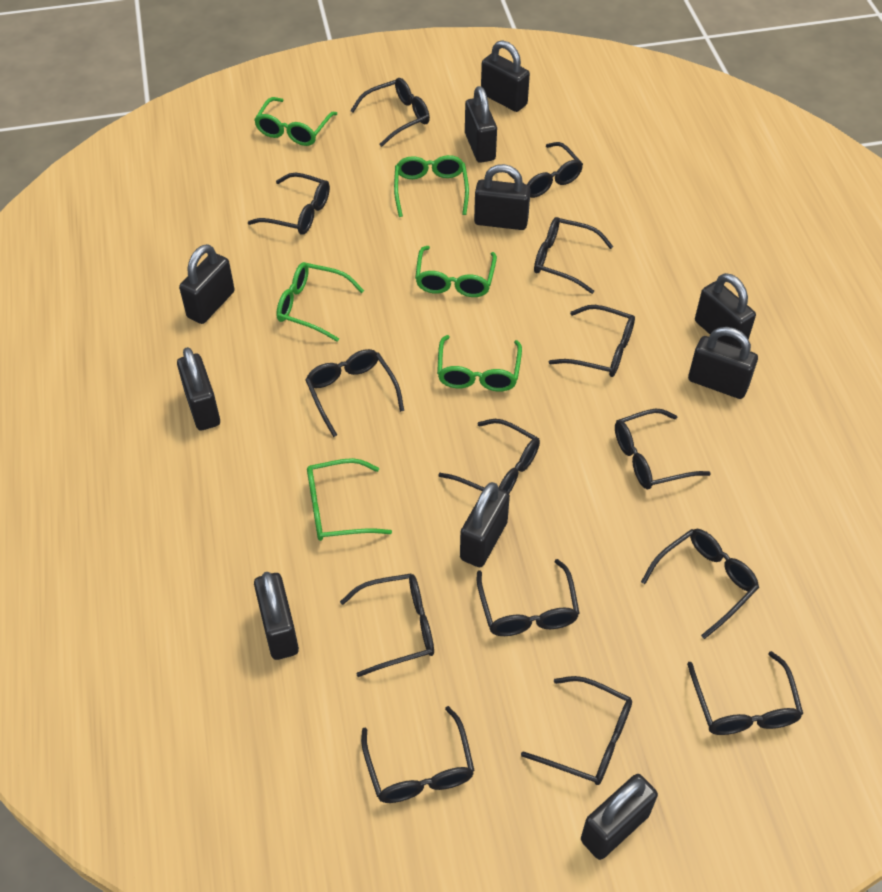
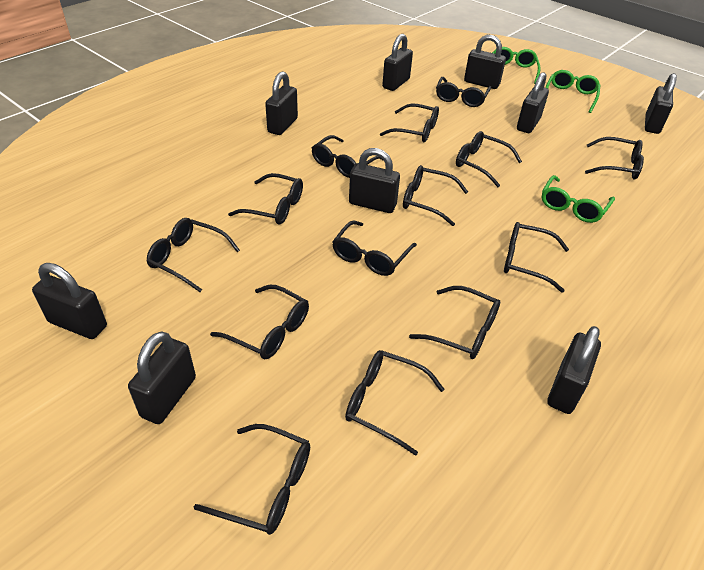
black padlock: [177,347,220,431] [179,244,235,324] [254,572,299,660] [460,482,510,567] [465,86,497,163] [474,164,531,230] [481,40,530,112] [581,774,658,860] [688,327,758,399] [695,273,756,348] = 10 -> [32,263,107,339] [128,331,196,424] [265,71,298,135] [349,148,400,213] [382,34,413,91] [464,35,506,89] [517,72,549,133] [547,326,601,414] [645,73,677,134] = 9
green glasses: [254,97,337,146] [276,262,364,342] [307,458,392,541] [394,155,469,217] [415,246,497,297] [437,335,522,392] = 6 -> [492,47,540,84] [542,175,615,223] [546,70,601,113] = 3

